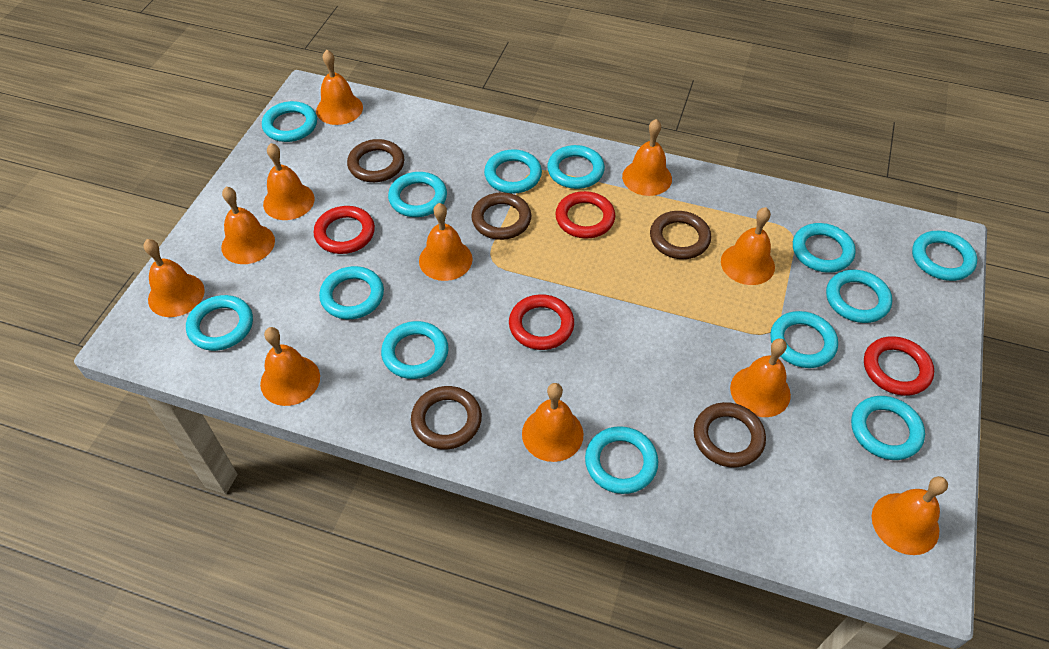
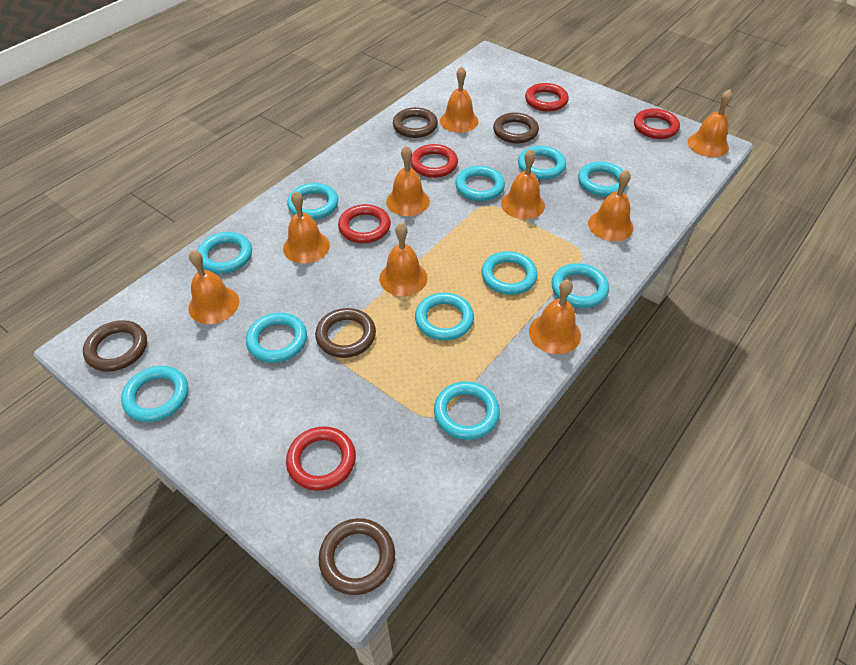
orange bell: [144,239,205,317] [221,187,275,264] [260,327,320,406] [263,143,315,220] [316,50,363,125] [419,203,473,281] [522,383,583,462] [622,119,672,196] [721,207,775,285] [730,339,791,417] [872,476,948,555] = 11 -> [188,250,239,324] [283,191,330,264] [379,223,428,296] [386,146,430,216] [440,66,478,133] [501,149,545,220] [529,279,581,354] [588,170,634,241] [688,89,732,157] = 9
red ring: [314,206,375,254] [509,294,574,350] [555,191,615,238] [864,336,934,396] = 4 -> [286,426,356,491] [338,204,391,243] [410,144,458,178] [525,83,569,112] [634,108,680,139] = 5
turquoise ring: [186,295,253,351] [262,101,317,142] [319,266,384,319] [381,321,449,379] [388,172,447,217] [484,149,542,194] [547,145,605,189] [585,426,658,494] [770,311,838,368] [793,223,856,273] [826,270,892,323] [851,396,925,460] [912,231,977,281] = 13 -> [121,366,188,422] [197,232,252,274] [246,313,307,363] [287,183,338,220] [415,293,474,341] [434,381,500,440] [455,166,505,201] [481,251,538,295] [518,146,566,179] [552,263,609,308] [578,161,627,197] = 11

